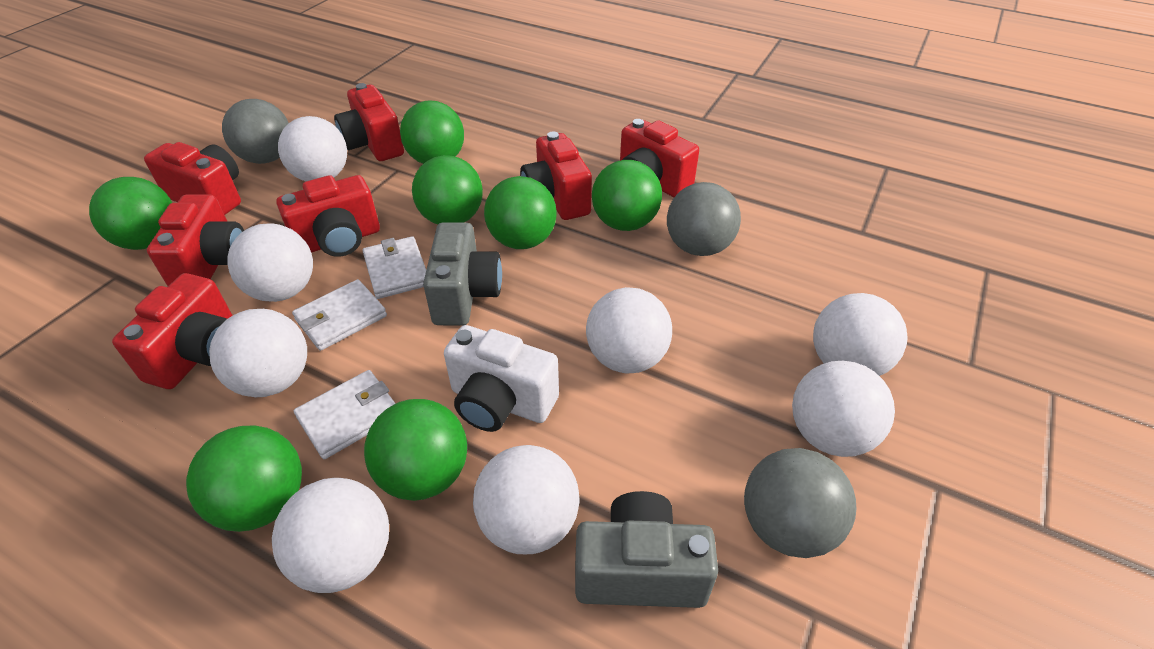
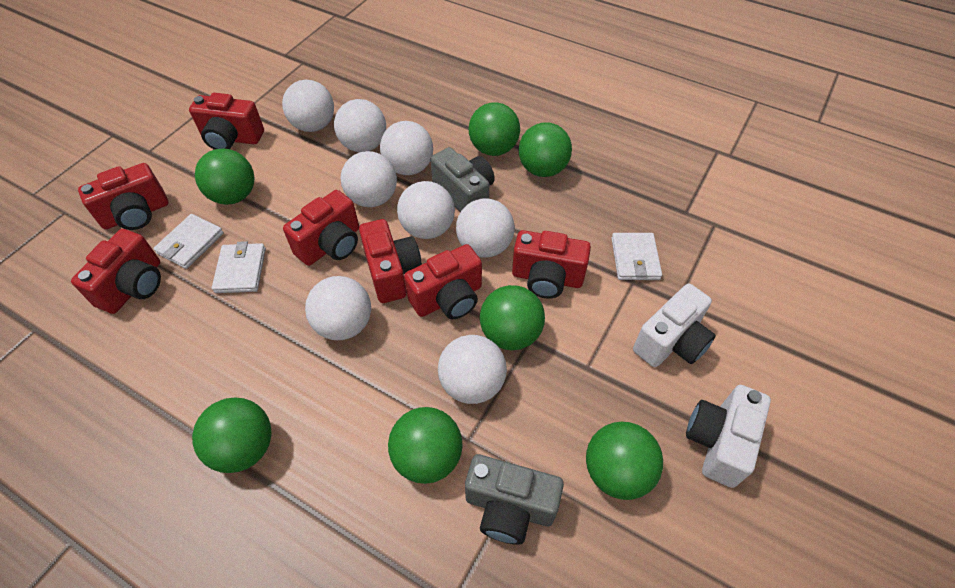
grey ball: [222,99,289,164] [667,182,741,256] [744,448,857,558] = 3 -> none = 0
white camera: [444,325,559,432] = 1 -> [633,283,716,367] [686,385,771,488] = 2

